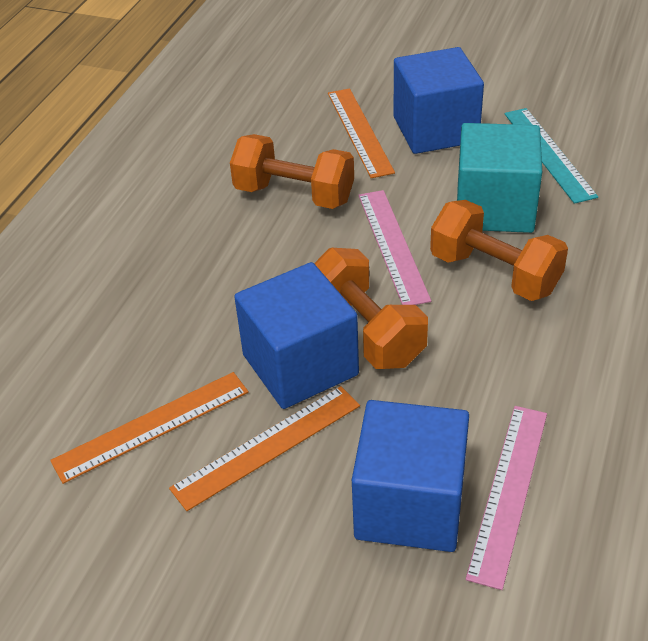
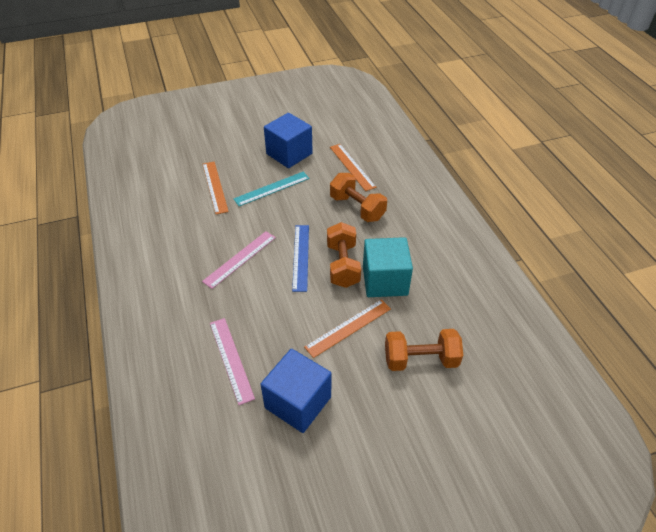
blue cube: [234,262,359,409] [352,400,469,552] [394,47,484,154] = 3 -> [261,349,331,433] [264,113,313,168] = 2
blue ruler: none = 0 -> [292,225,309,292] = 1

